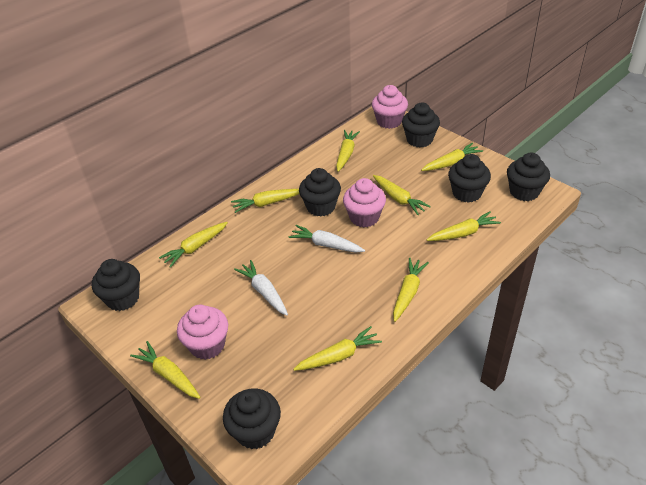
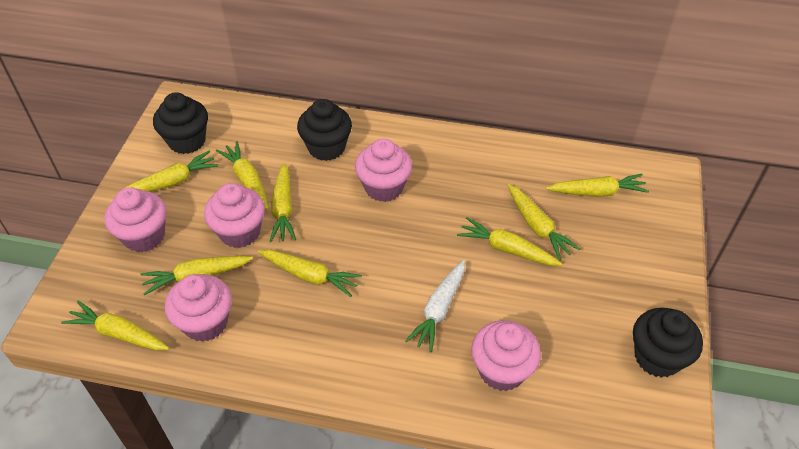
black cupcake: [92,259,140,311] [223,389,281,449] [299,168,341,217] [402,103,440,147] [448,154,491,203] [507,153,550,201] = 6 -> [153,92,208,154] [297,99,352,161] [633,308,703,378] = 3
pink cupcake: [177,305,228,360] [343,178,386,228] [372,85,408,129] = 3 -> [104,187,166,252] [165,274,232,342] [204,183,265,248] [355,139,412,202] [471,320,541,391] = 5
white carrot: [234,260,288,316] [289,225,365,253] = 2 -> [405,260,465,352] = 1

